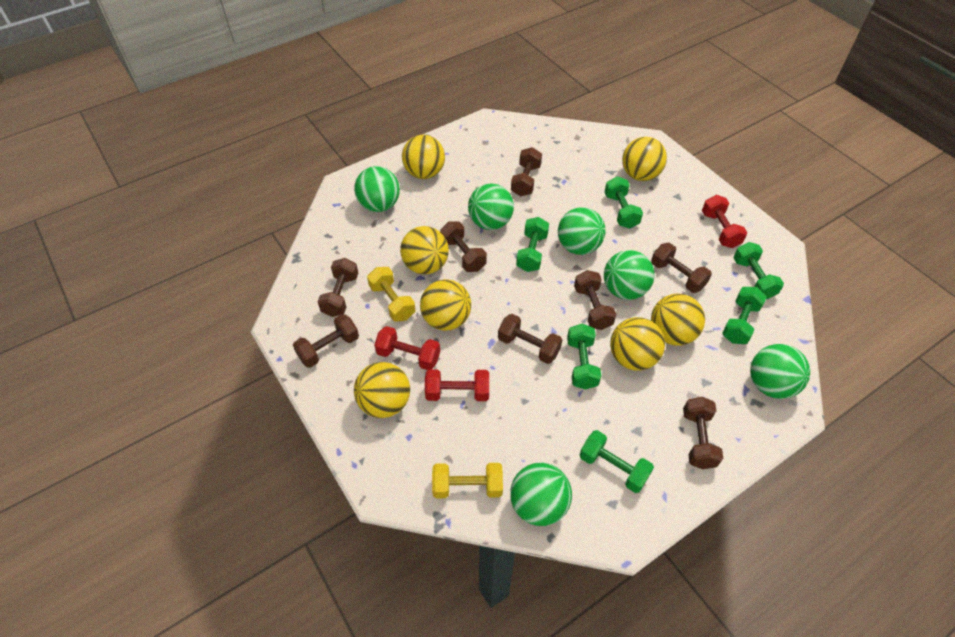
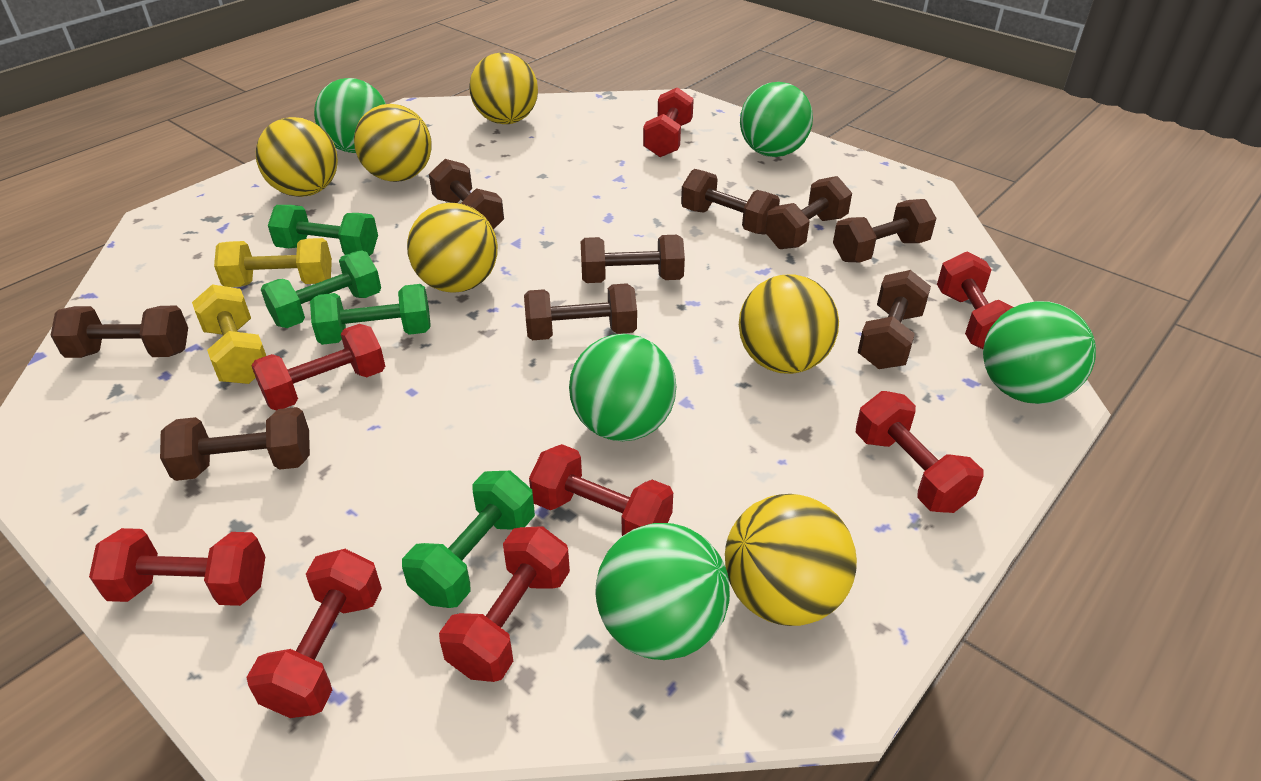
brown dumbbell: [293,314,359,368] [318,258,358,317] [440,221,487,272] [498,314,562,364] [511,147,542,196] [574,270,616,330] [651,243,712,293] [683,397,723,469] = 8 -> [50,306,188,358] [160,407,310,481] [429,159,504,229] [524,283,637,340] [581,235,685,283] [681,169,780,235] [765,176,852,249] [833,199,936,262] [858,270,931,369] = 9
green ball: [354,166,400,212] [468,183,514,230] [510,463,572,526] [558,207,606,255] [604,250,654,300] [750,344,810,399] = 6 -> [314,78,386,153] [569,334,676,441] [595,523,730,660] [740,82,813,157] [983,301,1096,404] = 5
green dumbbell: [516,217,549,272] [567,324,601,390] [580,430,654,493] [605,177,643,229] [722,287,767,344] [733,242,784,299] = 6 -> [261,251,381,328] [268,205,378,256] [310,284,431,345] [402,471,535,608] = 4
red dumbbell: [374,326,440,370] [425,369,489,401] [702,195,747,248] = 3 -> [89,528,265,606] [246,549,382,718] [251,324,385,411] [439,526,570,682] [529,444,673,536] [643,87,694,157] [856,391,983,513] [937,251,1013,349] = 8
yellow ball: [354,362,410,418] [400,226,449,274] [402,135,445,179] [420,279,471,331] [610,317,665,371] [622,137,667,181] [651,294,705,345] = 7 -> [256,117,338,197] [354,104,432,182] [407,202,498,293] [469,53,538,124] [725,494,857,626] [739,274,839,374] = 6

